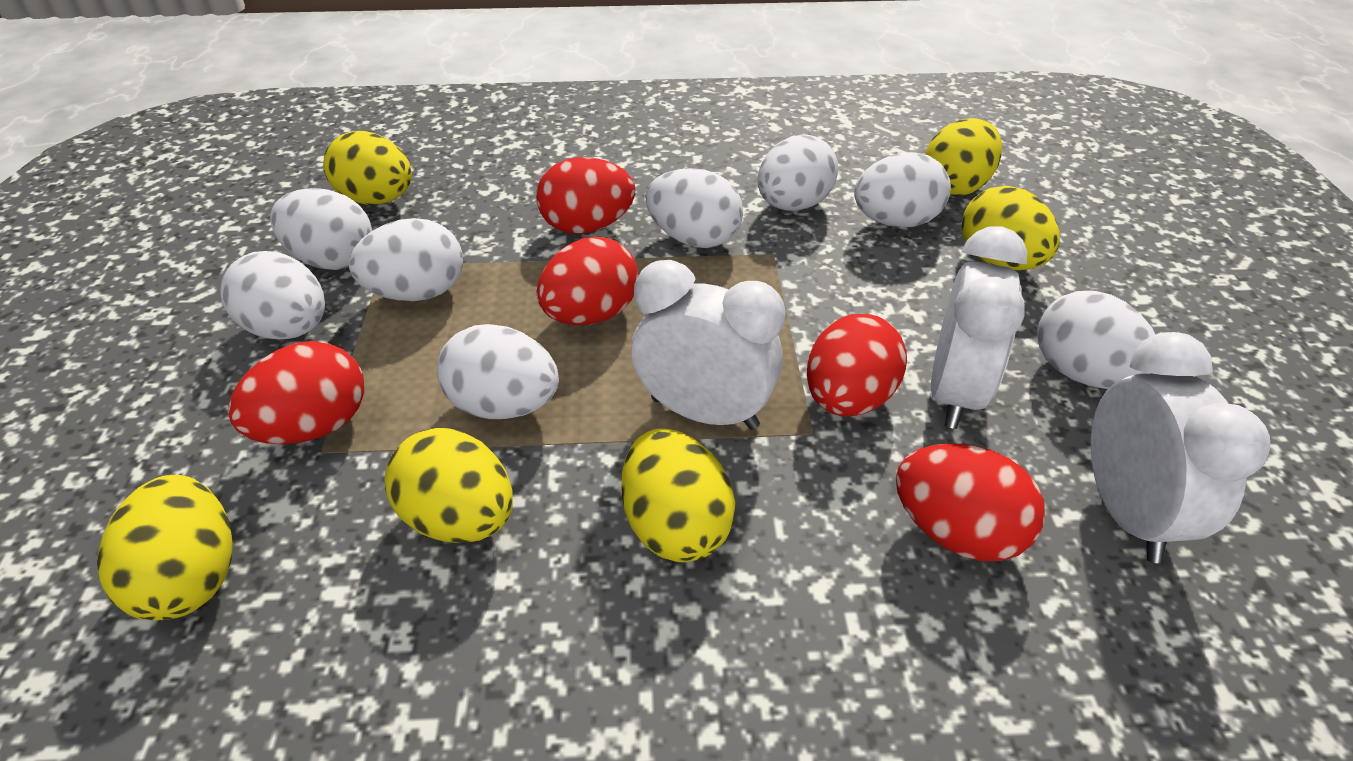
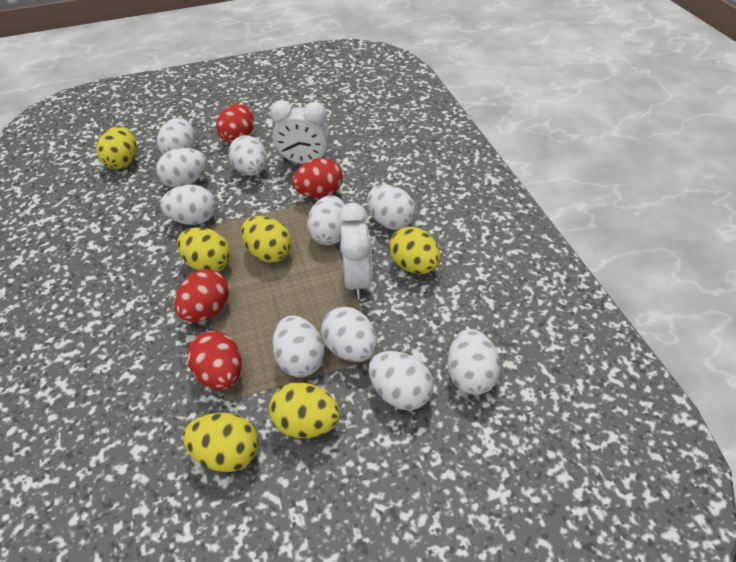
red egg: [228,341,364,444] [536,157,635,234] [537,237,638,325] [807,314,907,417] [896,443,1045,561] = 5 -> [174,269,229,322] [187,331,242,390] [216,104,254,144] [292,158,343,198] = 4
white clock: [631,260,785,430] [931,226,1027,429] [1091,332,1270,563] = 3 -> [270,100,330,164] [338,203,372,299] = 2
white egg: [220,251,325,340] [270,188,372,270] [349,218,463,301] [437,324,559,419] [645,168,743,248] [757,135,838,211] [854,152,951,228] [1037,291,1156,389] = 8 -> [156,148,207,188] [157,118,195,155] [160,185,216,225] [228,135,267,176] [272,315,325,378] [307,195,345,245] [321,307,377,362] [367,185,415,230] [368,351,434,410] [447,329,501,395] = 10

